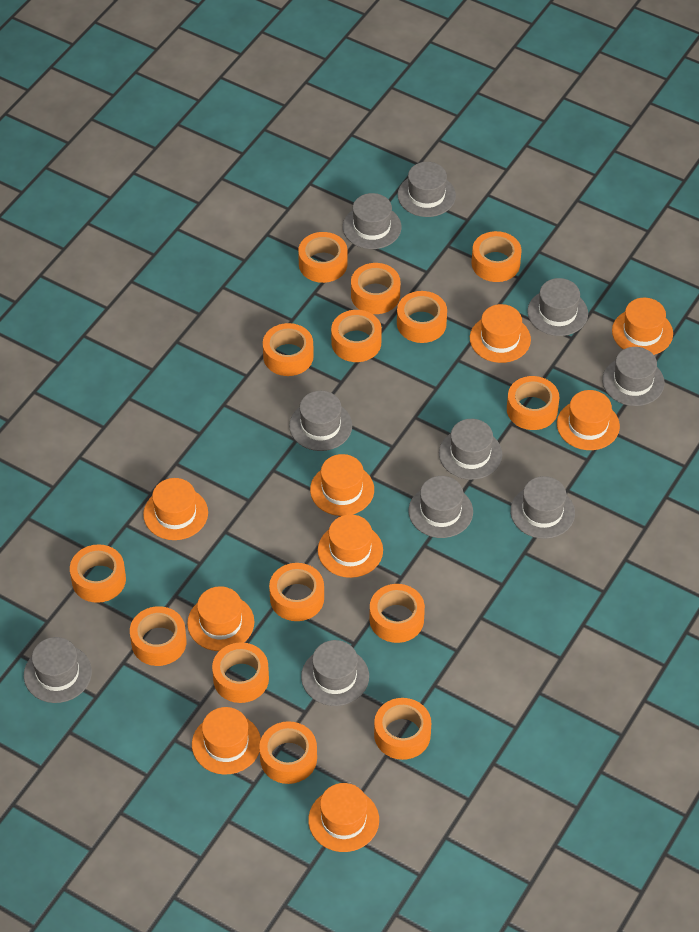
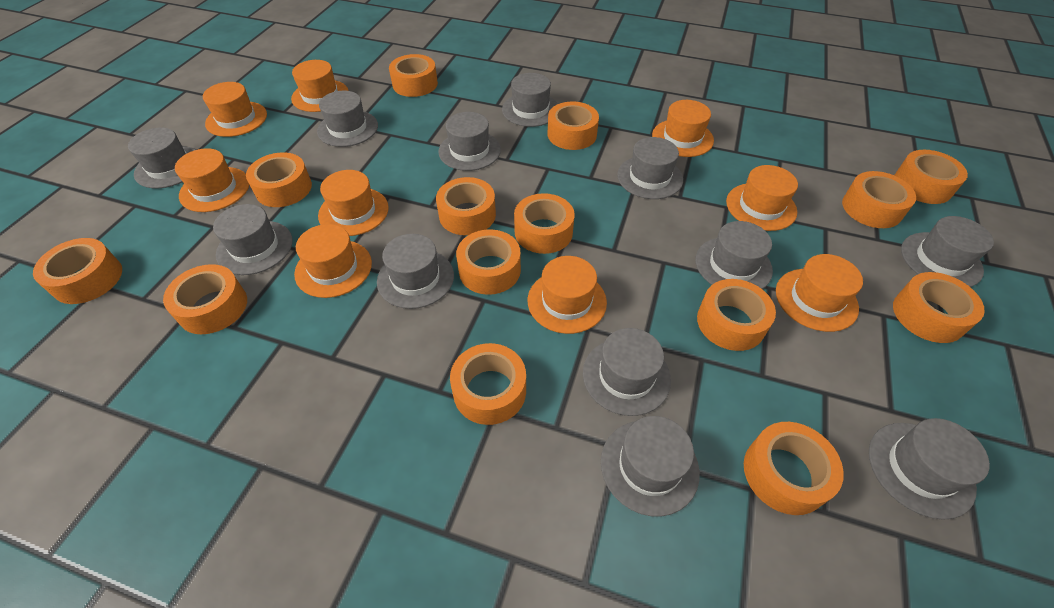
grey hat: [24,637,92,703] [289,391,352,451] [301,640,369,706] [343,193,402,249] [398,162,456,217] [409,476,473,538] [439,419,502,480] [510,476,575,539] [527,278,588,336] [602,347,664,406] = 10 -> [128,127,196,188] [213,204,293,275] [317,91,378,147] [377,234,454,309] [438,112,501,171] [502,73,558,127] [583,328,671,416] [601,416,700,517] [617,137,683,199] [695,221,773,289] [869,418,990,520] [901,216,994,287] = 12

